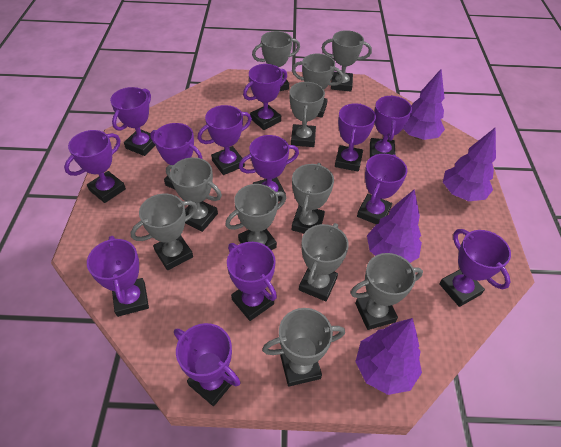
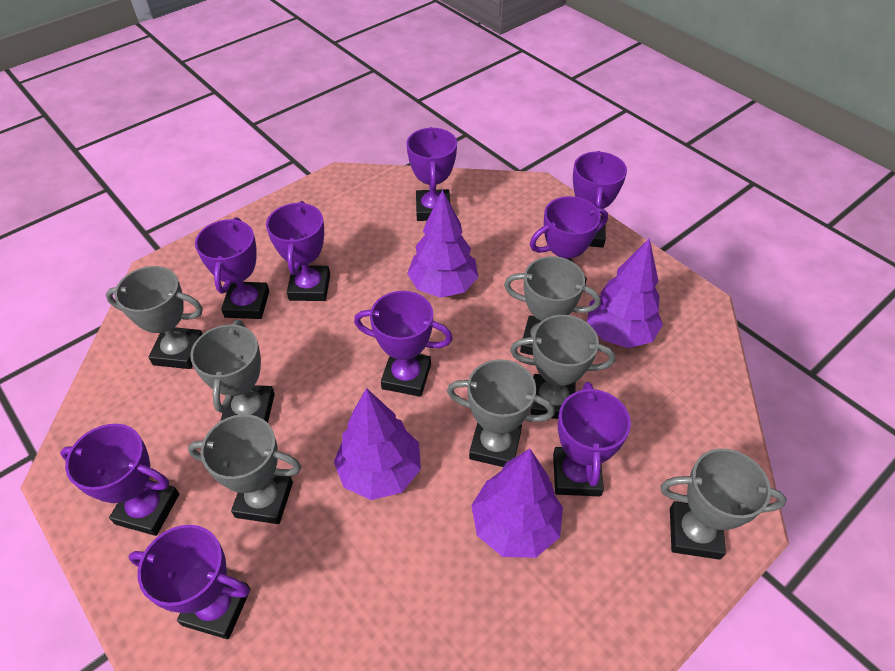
grey trophy: [130,193,197,270] [166,157,222,232] [225,184,286,250] [252,31,300,91] [262,308,345,387] [289,82,325,147] [292,54,344,118] [292,163,334,233] [299,223,349,301] [322,30,372,91] [350,253,423,330] = 11 -> [105,266,203,369] [188,414,302,524] [190,320,275,423] [447,359,555,467] [504,256,600,355] [510,315,615,419] [660,448,787,560] = 7
purple trophy: [64,130,126,203] [87,236,149,317] [110,87,155,156] [150,123,202,190] [174,323,240,406] [198,105,252,175] [227,242,277,321] [239,135,299,202] [243,64,287,130] [335,103,376,171] [357,154,407,224] [370,95,412,158] [439,229,511,307] = 13 -> [60,424,179,536] [128,525,250,639] [195,217,269,319] [266,201,330,301] [354,291,453,397] [406,127,457,221] [530,196,608,285] [553,382,631,496] [573,151,627,248] = 9

